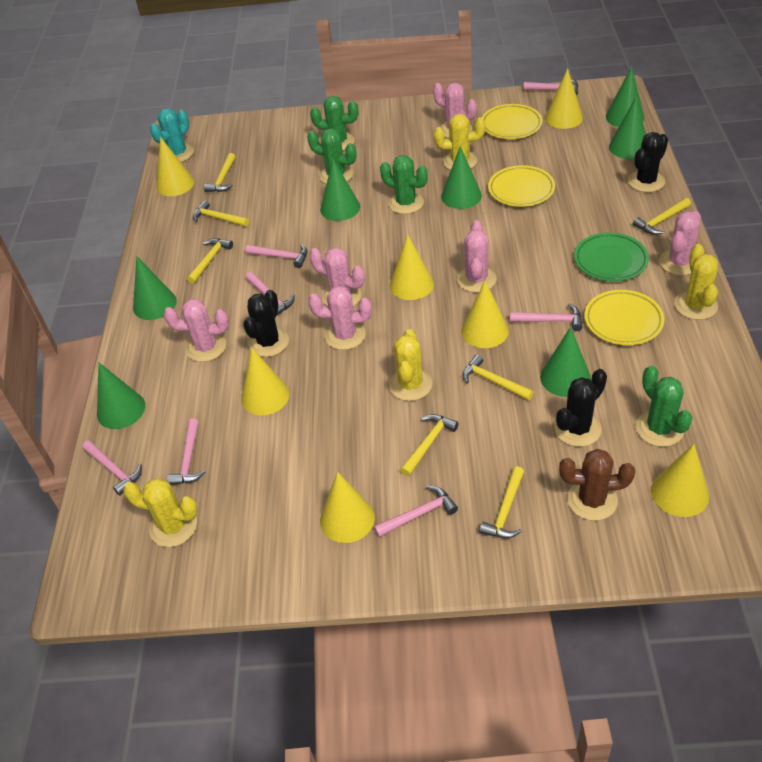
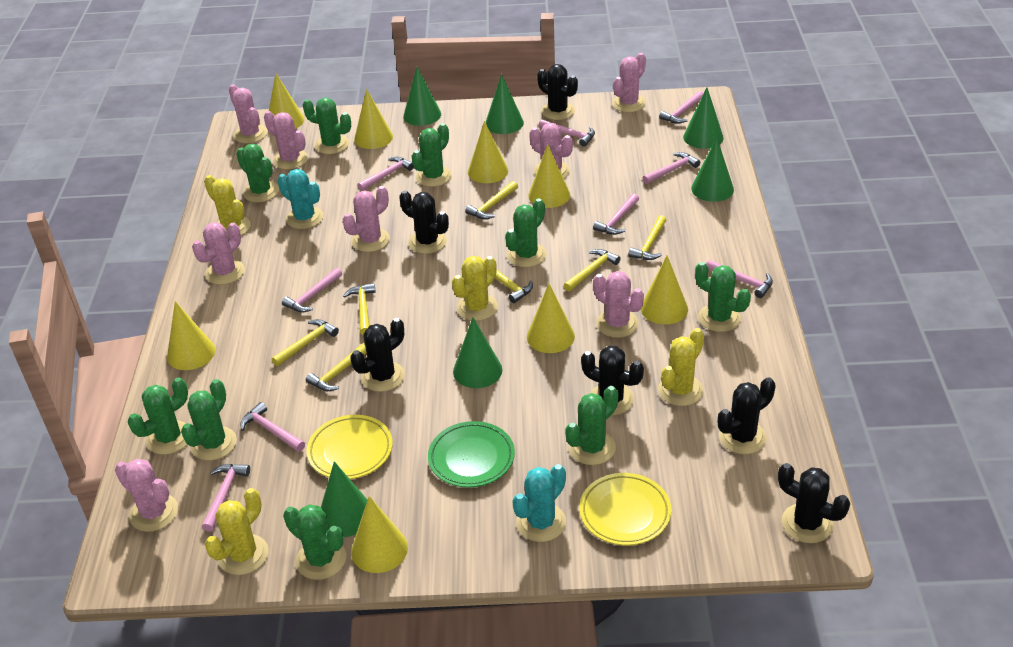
black cactus: [243,290,289,357] [554,369,607,447] [628,132,668,192] = 3 -> [351,318,405,392] [399,191,449,254] [537,64,578,120] [581,346,644,415] [718,377,776,454] [778,463,850,543] = 6
brown cactus: [559,449,635,521] = 1 -> none = 0
green cactus: [307,128,357,184] [310,96,358,151] [380,155,428,214] [636,366,693,447] = 4 -> [128,378,188,455] [181,379,237,461] [236,144,279,202] [283,504,346,580] [303,98,351,154] [412,123,452,187] [505,198,547,267] [565,386,618,465] [695,262,751,332] = 9
green cone: [97,363,145,429] [133,256,177,320] [320,159,360,221] [441,146,482,209] [540,327,591,397] [606,67,644,127] [609,97,646,159] = 7 -> [321,461,367,537] [403,67,441,126] [453,318,502,388] [485,74,524,134] [683,88,724,149] [691,137,734,202] = 6
pink cactus: [164,299,229,362] [308,286,372,350] [309,248,365,306] [433,83,477,138] [457,220,497,293] [659,211,701,275] = 6 -> [115,459,178,532] [192,222,245,285] [229,84,268,144] [264,111,308,170] [343,186,390,252] [529,123,573,178] [593,271,644,338] [612,53,646,112] = 8
pink hammer: [82,440,142,496] [167,418,205,485] [245,244,308,268] [246,272,295,316] [374,486,458,537] [510,304,582,331] [524,79,578,96] = 7 -> [202,464,250,532] [240,402,305,452] [282,268,342,313] [357,157,414,191] [539,119,595,147] [593,194,639,235] [643,152,700,184] [659,91,704,124] [706,260,773,298] = 9
turquoise cactus: [150,108,194,162] = 1 -> [278,169,323,229] [512,464,566,542] = 2
yellow cone: [156,137,194,196] [241,348,290,416] [320,472,375,543] [390,234,434,300] [461,281,509,348] [545,68,583,129] [651,444,709,517] = 7 -> [167,301,215,370] [269,73,304,129] [351,496,408,573] [354,89,393,149] [468,121,508,183] [527,284,575,353] [528,144,570,208] [641,255,688,325] = 8
yellow plate: [482,104,543,139] [488,165,555,207] [585,290,665,345] = 3 -> [307,415,393,479] [579,473,672,545] = 2

